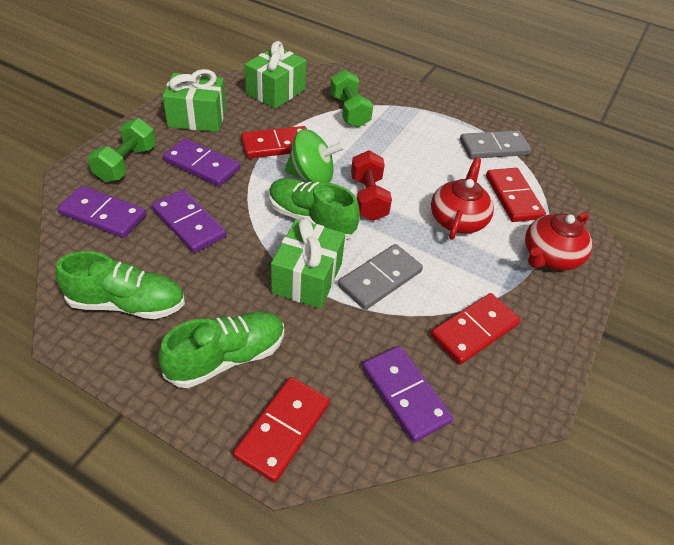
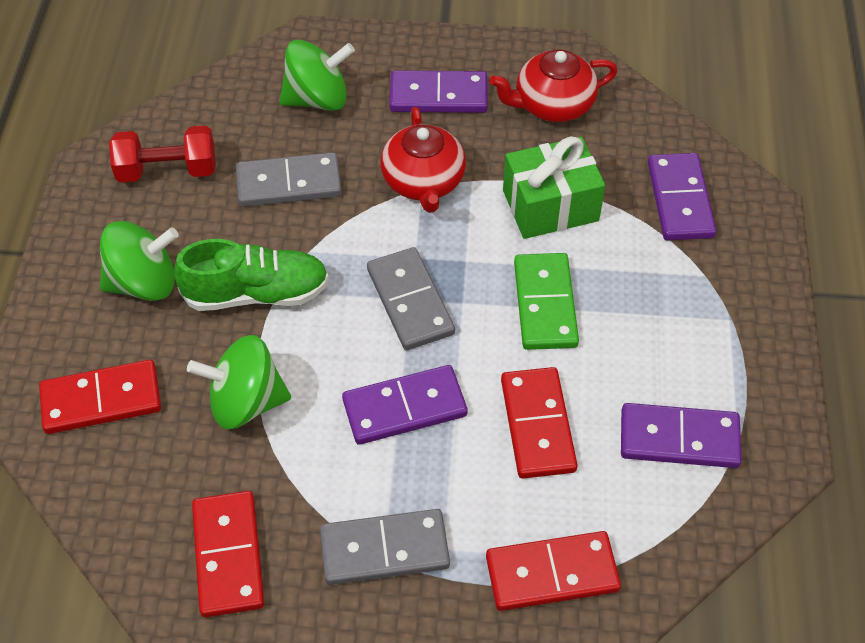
green domino: none = 0 -> [514,253,579,350] = 1
green dumbbell: [88,118,156,182] [330,70,373,128] = 2 -> none = 0
green gift: [162,69,226,132] [245,41,306,109] [271,218,345,309] = 3 -> [503,136,606,239] = 1
green shoe: [55,251,185,319] [158,312,284,388] [269,178,360,239] = 3 -> [174,239,329,311] = 1
green spinning top: [285,129,345,183] = 1 -> [100,221,179,301] [187,335,291,429] [280,40,355,111] = 3
grey domino: [338,244,423,310] [460,130,531,159] = 2 -> [236,152,342,207] [320,509,450,585] [367,247,455,350] = 3

